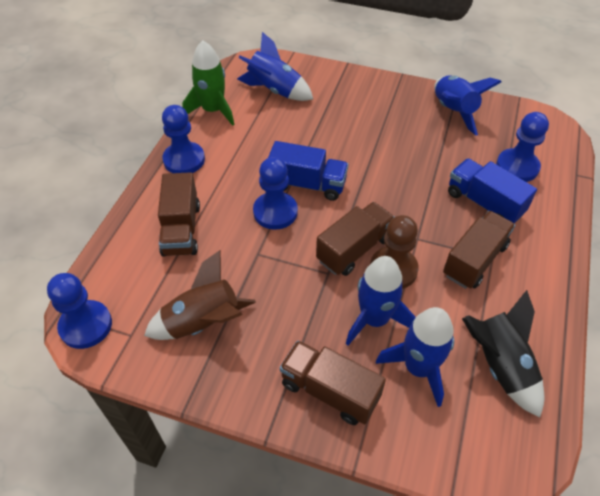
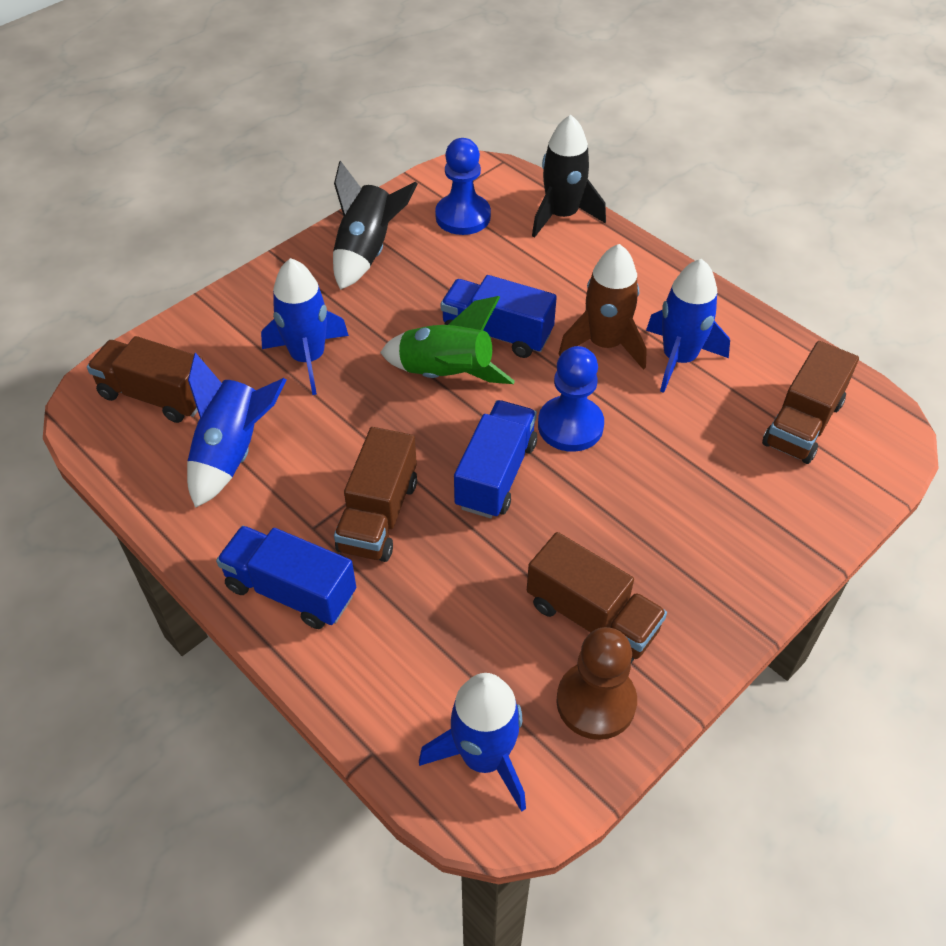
black rocket: [462,290,544,417] = 1 -> [333,161,417,290] [532,115,606,238] = 2
blue pawn: [47,273,112,349] [162,105,205,173] [253,157,298,230] [496,112,549,182] = 4 -> [435,138,491,235] [538,346,604,452] = 2
blue truck: [268,141,349,201] [448,158,537,224] = 2 -> [216,526,356,629] [441,275,557,358] [454,400,537,518] = 3

